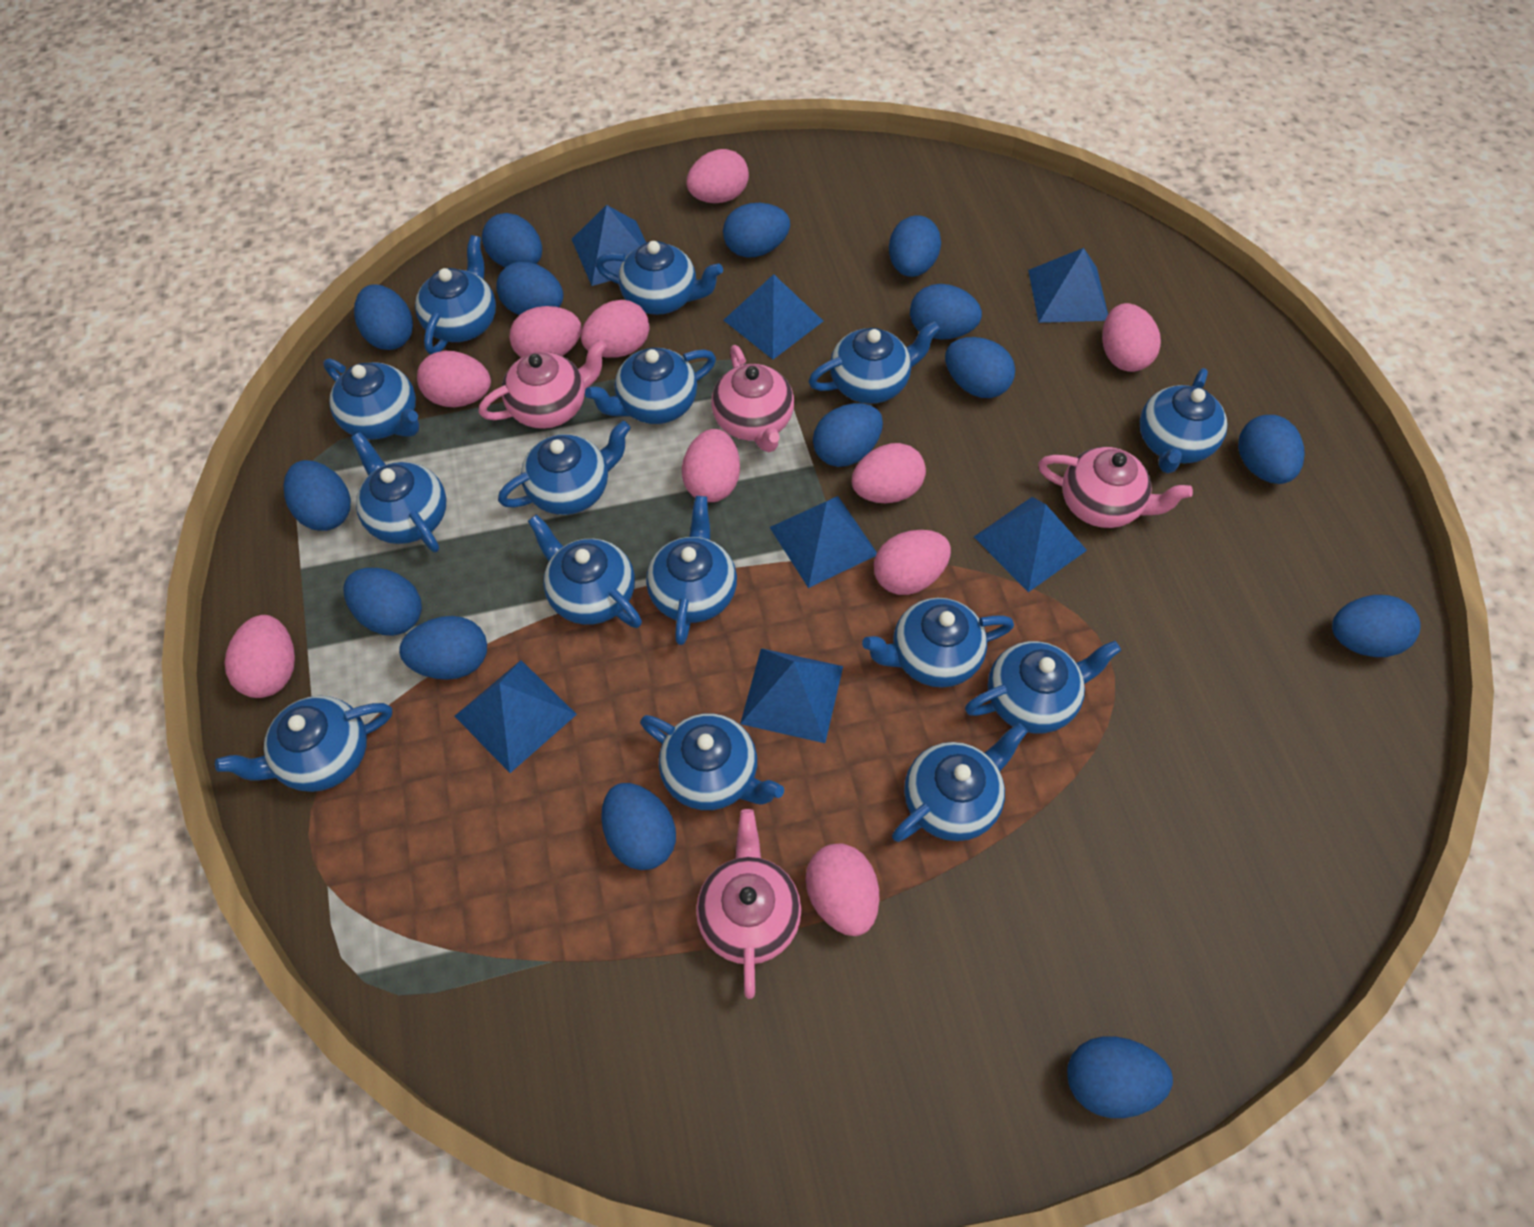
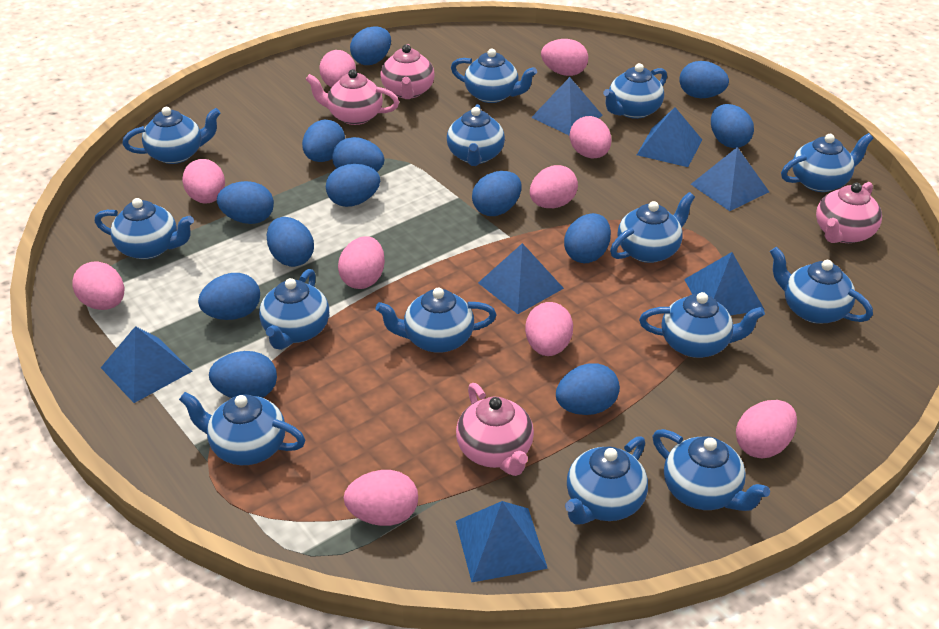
blue egg: [283,460,351,531] [343,568,422,636] [354,284,413,350] [399,616,487,680] [482,213,542,267] [496,262,563,315] [601,783,676,870] [723,203,790,257] [813,403,883,467] [889,215,941,277] [910,284,982,339] [945,337,1015,398] [1067,1036,1173,1118] [1238,415,1305,484] [1332,595,1421,657] = 15 -> [198,273,260,320] [209,351,277,398] [217,181,274,224] [266,217,314,267] [302,120,345,162] [326,164,380,207] [332,137,384,172] [350,26,391,65] [472,171,522,216] [556,363,620,415] [564,213,611,263] [679,61,729,98] [711,104,754,148] = 13
blue teapot: [215,696,392,792] [323,359,419,440] [351,432,447,552] [415,235,496,355] [498,421,631,515] [528,514,642,628] [585,348,716,424] [595,241,723,315] [640,713,784,810] [646,496,737,645] [808,321,940,404] [862,598,1014,688] [892,723,1028,842] [965,641,1121,734] [1140,368,1228,473] = 15 -> [94,198,194,259] [122,107,221,164] [179,392,305,465] [259,269,329,350] [375,288,496,353] [447,104,505,166] [451,49,537,103] [565,436,648,525] [603,63,667,119] [610,192,695,263] [639,292,765,358] [652,429,770,511] [770,247,873,324] [781,133,874,192] = 14

